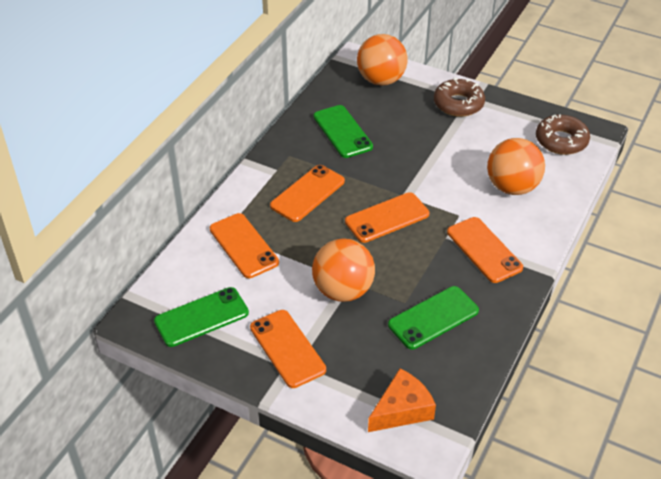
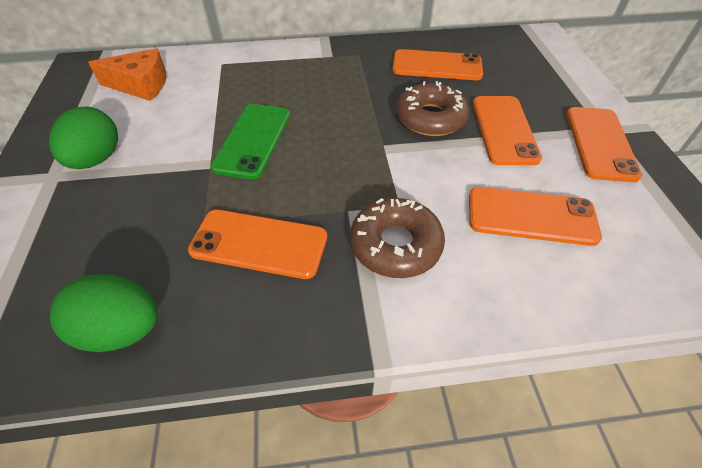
green egg: none = 0 -> [49,107,118,169] [50,274,158,352] = 2
green phone: [154,287,249,347] [313,105,373,158] [388,286,479,350] = 3 -> [211,104,290,179] = 1
orange ball: [312,238,375,302] [357,34,408,85] [487,138,545,195] = 3 -> none = 0

